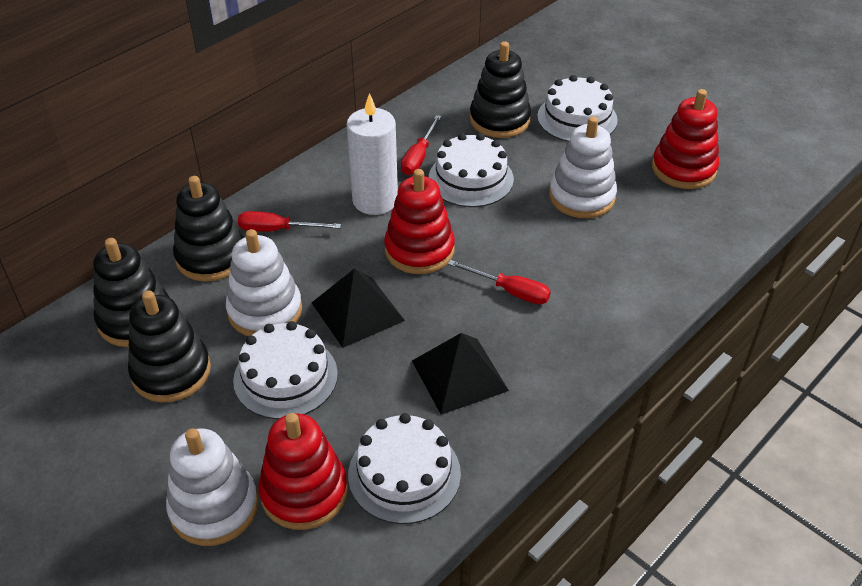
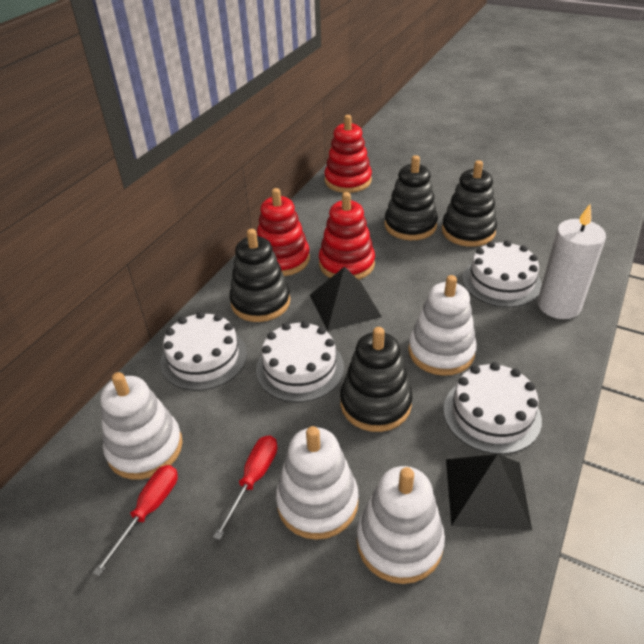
red screwdriver: [238,211,341,232] [401,115,442,175] [448,260,551,304] = 3 -> [93,465,178,576] [213,436,277,540] = 2
white stacking toy: [166,428,258,546] [226,229,302,336] [549,116,617,218] = 3 -> [101,372,183,480] [276,426,358,540] [357,466,445,584] [408,275,477,376] = 4

